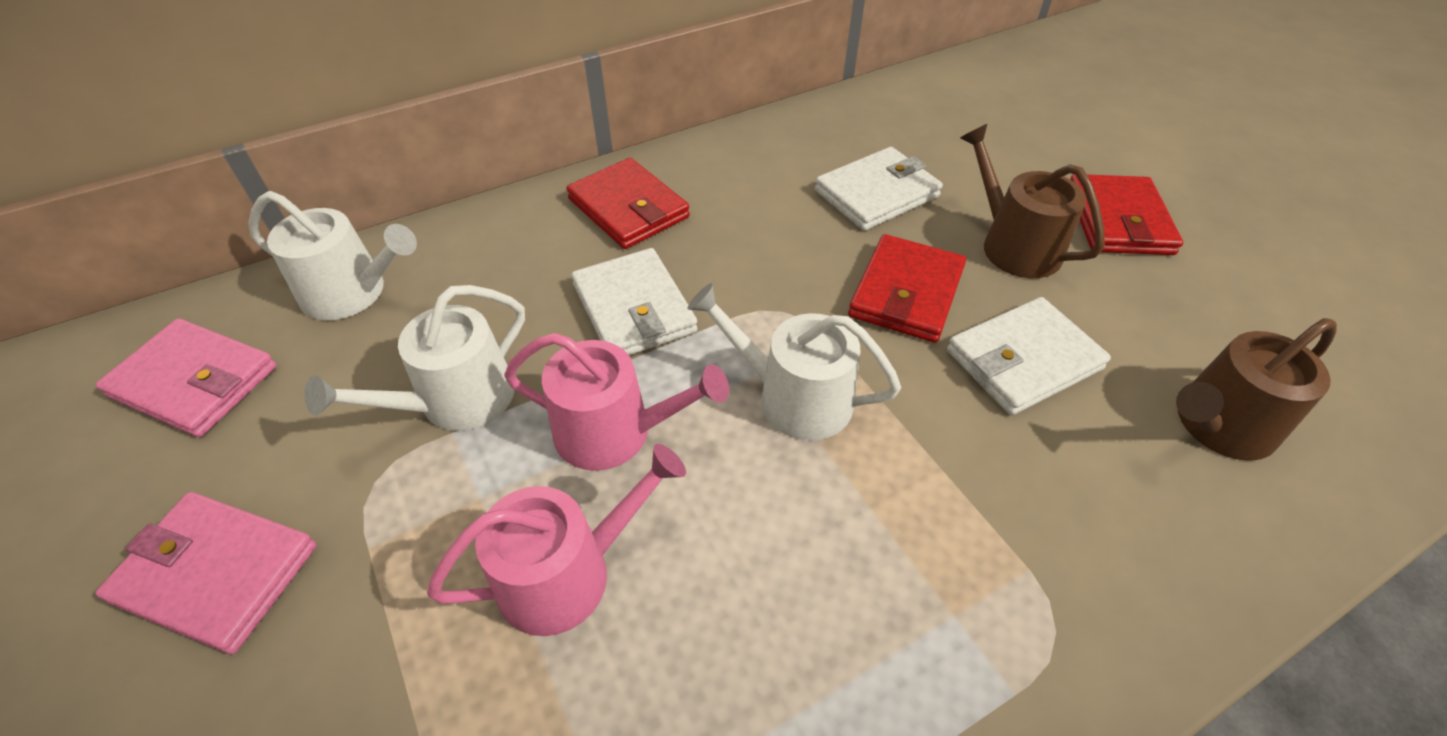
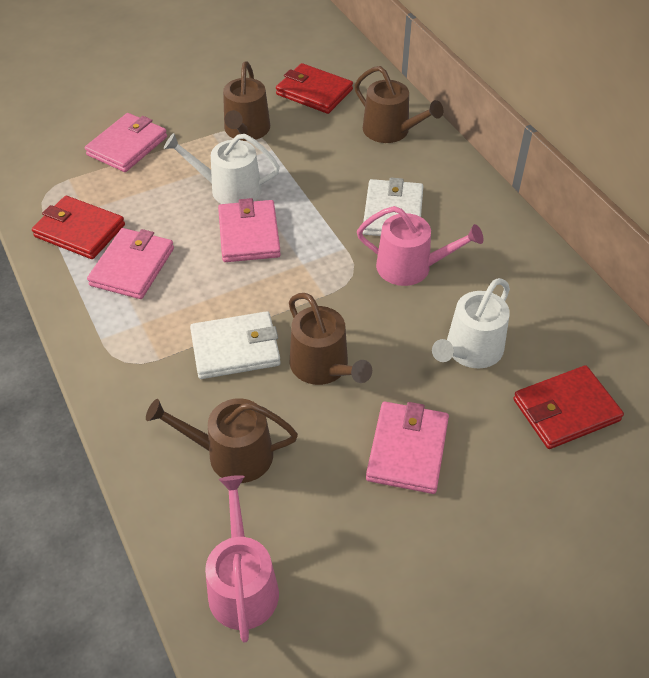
brown watering can: [960,124,1104,278] [1176,318,1337,461] = 2 -> [146,398,298,483] [223,61,270,141] [289,293,372,385] [354,66,443,143] = 4
pink wallet: [96,318,277,437] [96,492,317,654] = 2 -> [85,113,167,172] [87,228,174,299] [218,198,281,262] [366,402,449,494] = 4
white wallet: [571,248,698,355] [815,147,943,231] [947,297,1111,415] = 3 -> [190,311,281,379] [363,178,423,236] = 2
white watering can: [249,191,417,320] [304,285,525,431] [687,283,901,441] = 3 -> [164,133,280,204] [432,278,510,368] = 2

